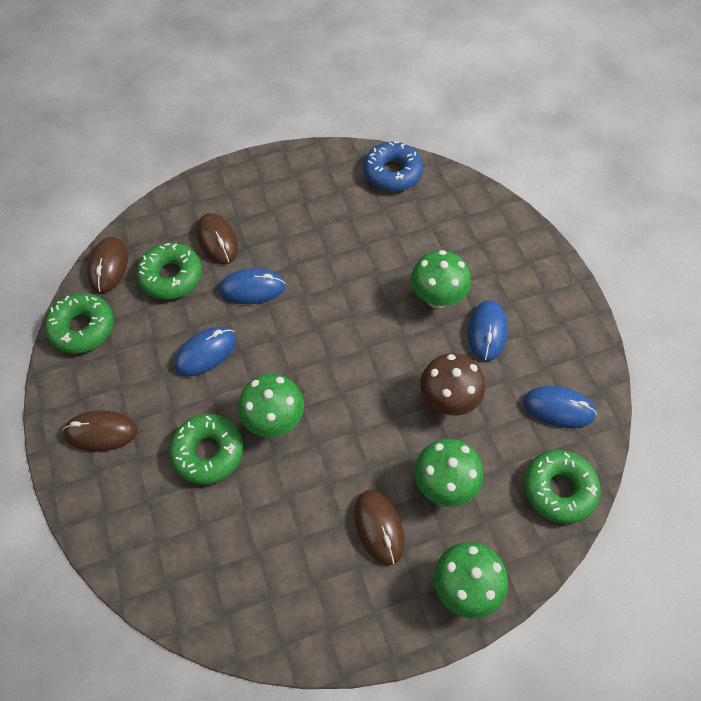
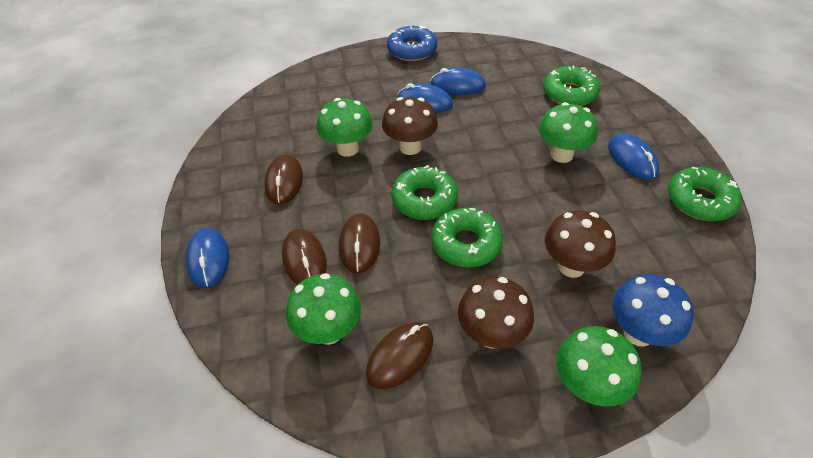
blue mushroom: none = 0 -> [612,275,693,347] = 1
brown mushroom: [420,353,485,416] = 1 -> [382,97,438,155] [458,277,534,349] [545,210,616,278] = 3

